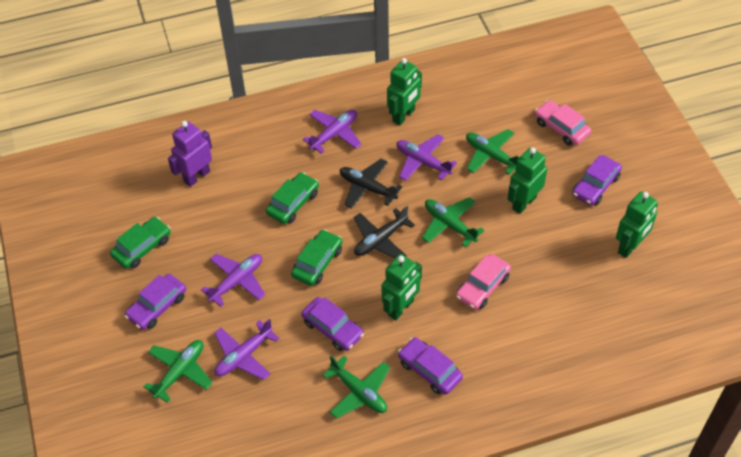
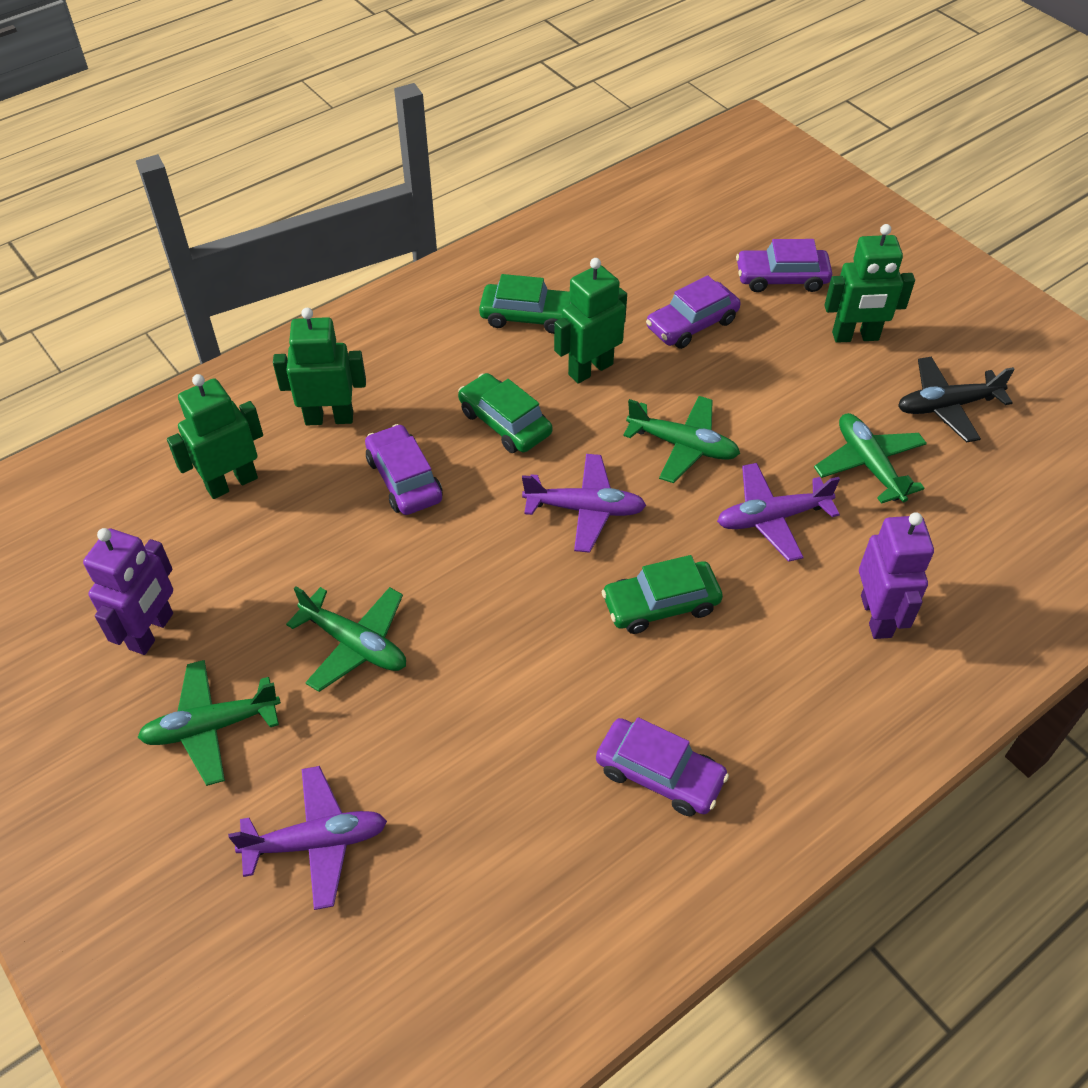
black plane: [340,159,402,209] [353,206,415,258] = 2 -> [898,357,1015,443] = 1
pink car: [456,254,511,310] [535,100,591,146] = 2 -> none = 0
purple plane: [201,254,265,307] [214,319,279,380] [303,110,361,154] [397,134,457,181] = 4 -> [228,766,387,910] [522,454,646,553] [717,463,840,562] = 3
purple robot: [168,121,212,187] = 1 -> [83,528,173,655] [859,512,934,639] = 2

